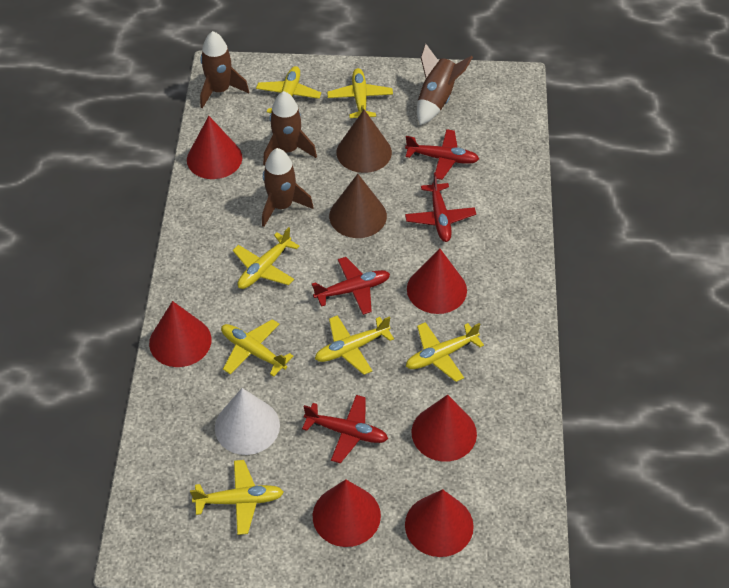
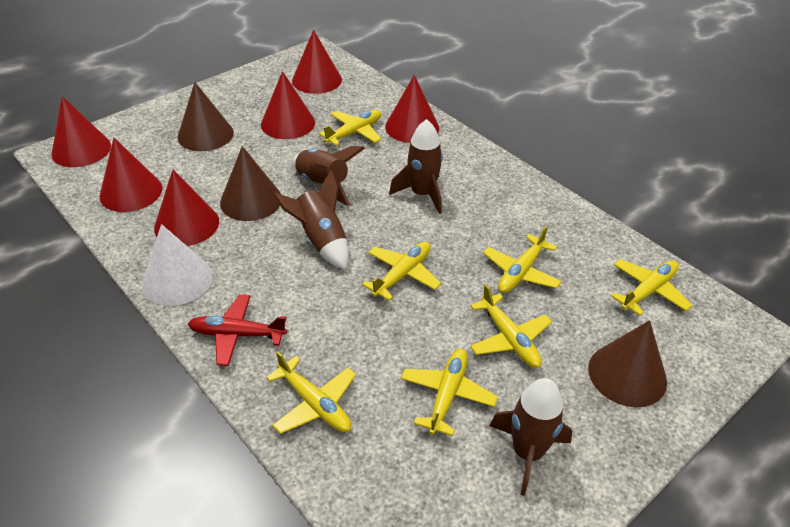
brown cone: [329,174,387,238] [336,110,392,173] = 2 -> [177,82,234,151] [220,146,281,221] [588,320,667,407] = 3
red plane: [302,395,388,463] [312,257,390,315] [405,129,479,180] [405,172,476,242] = 4 -> [188,294,287,366] = 1

